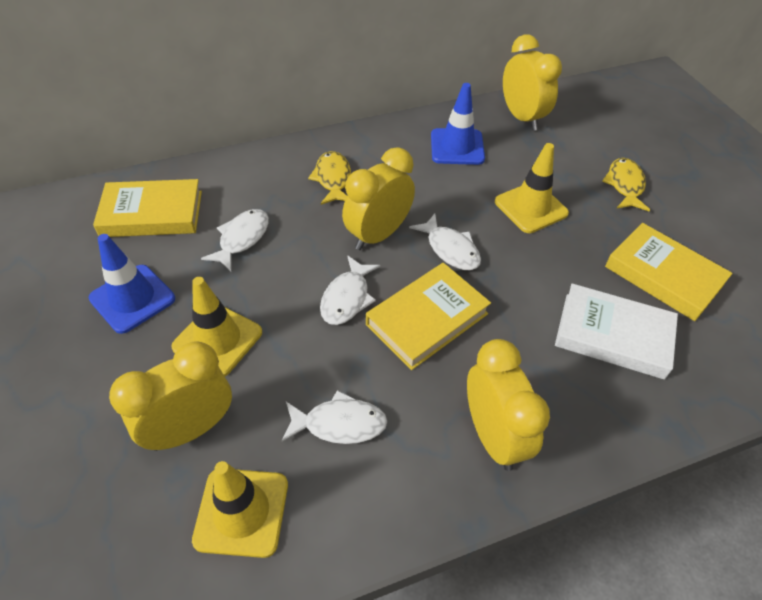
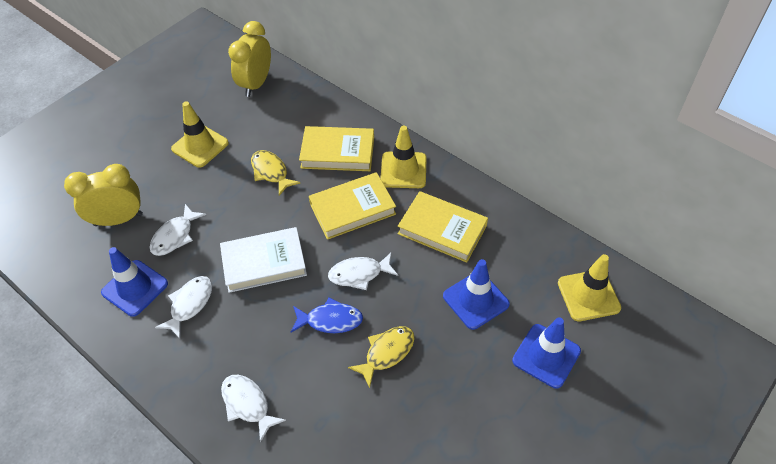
blue fish: none = 0 -> [291,298,363,333] = 1
blue traffic cone: [89,234,175,334] [431,83,485,165] = 2 -> [101,247,168,317] [443,259,510,330] [512,317,581,388] = 3
yellow clock: [109,341,232,451] [342,147,415,250] [467,339,550,471] [503,35,562,131] = 4 -> [64,164,143,226] [228,21,271,97] = 2

